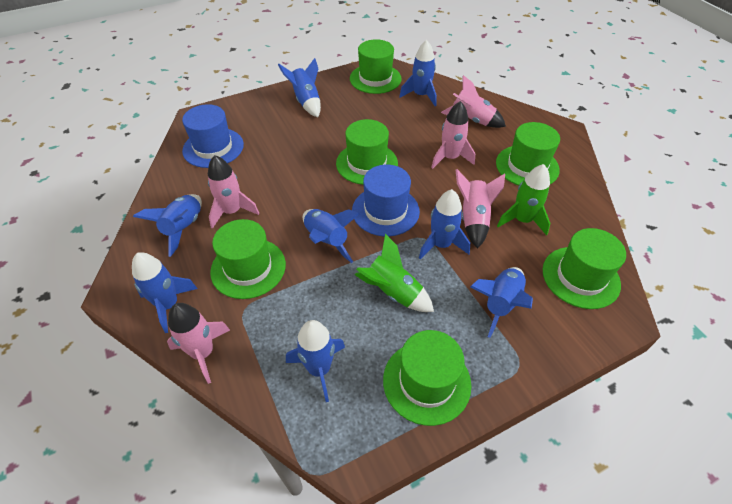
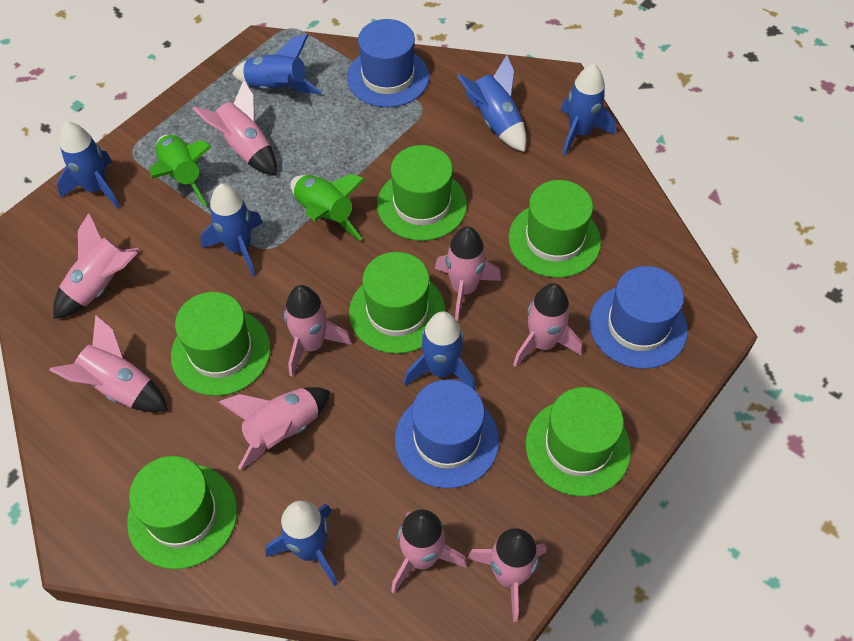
blue hat: [182,104,244,168] [352,165,420,236] = 2 -> [347,19,429,107] [395,379,499,488] [590,266,688,369] = 3
blue rocket: [132,252,198,333] [133,194,202,257] [278,58,321,117] [286,320,345,402] [303,209,360,263] [399,40,437,106] [419,189,470,260] [470,267,533,338] = 8 -> [57,122,120,209] [200,184,263,276] [232,34,322,94] [265,501,338,586] [404,311,476,391] [457,55,526,152] [561,64,616,155] = 7
pink rocket: [167,303,230,384] [208,155,259,229] [431,101,475,169] [441,75,506,128] [456,169,505,249] = 5 -> [49,315,168,412] [53,213,140,319] [193,80,277,175] [219,387,330,470] [284,285,352,377] [391,509,467,593] [435,227,501,321] [467,528,546,622] [513,283,582,368] = 9

